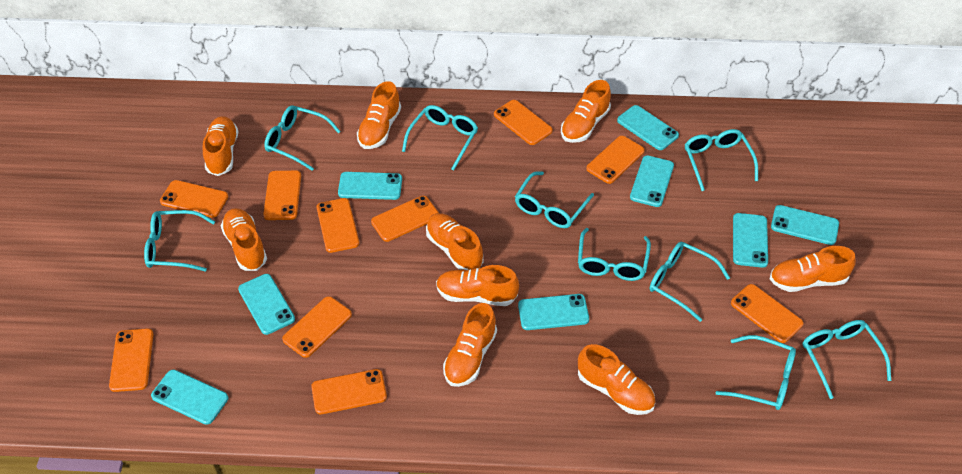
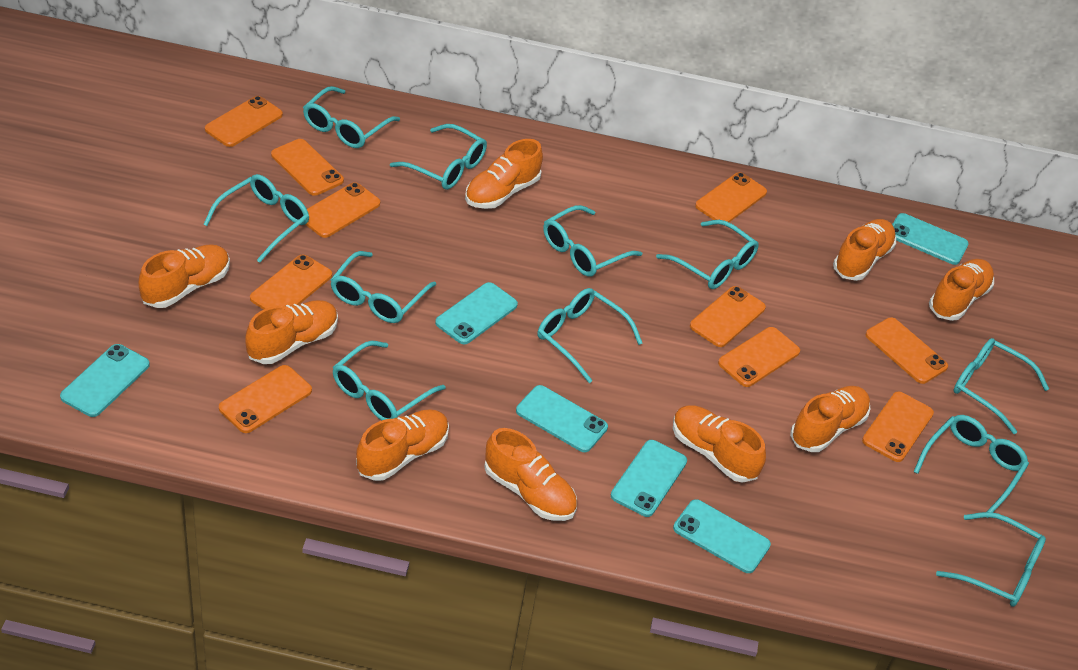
turquoise glasses: [144,210,215,271] [264,105,341,171] [402,105,478,171] [515,171,594,228] [578,228,651,281] [649,242,730,322] [684,129,758,191] [716,335,796,410] [802,320,891,399] = 9 -> [203,174,309,263] [303,86,400,148] [330,251,436,323] [333,341,446,420] [390,124,487,190] [538,288,642,383] [543,205,642,277] [656,220,759,289] [913,415,1029,518] [936,512,1046,607] [953,338,1049,434] = 11
turquoise phone: [151,369,228,425] [238,274,295,335] [338,172,402,200] [518,294,589,330] [617,105,679,150] [630,155,674,207] [733,213,768,268] [771,205,839,245] = 8 -> [60,344,150,417] [435,282,518,344] [516,385,608,452] [611,440,687,517] [673,499,771,573] [892,213,969,265] = 6

